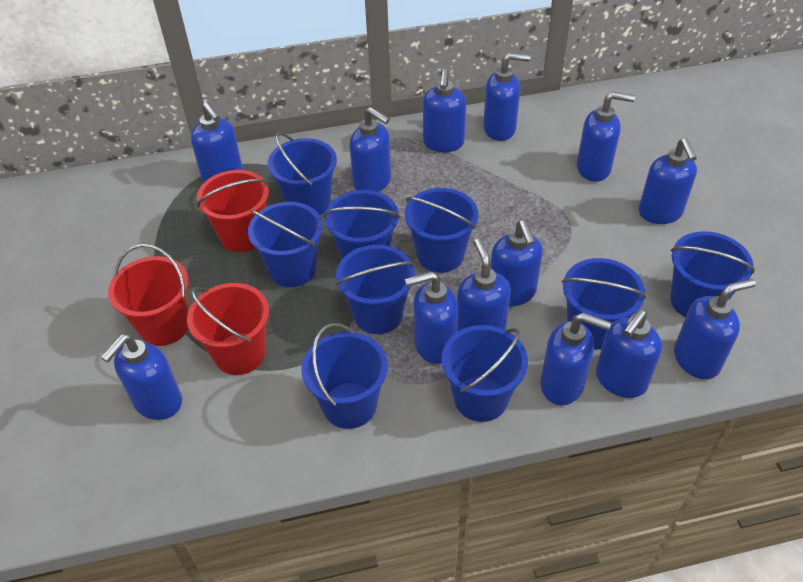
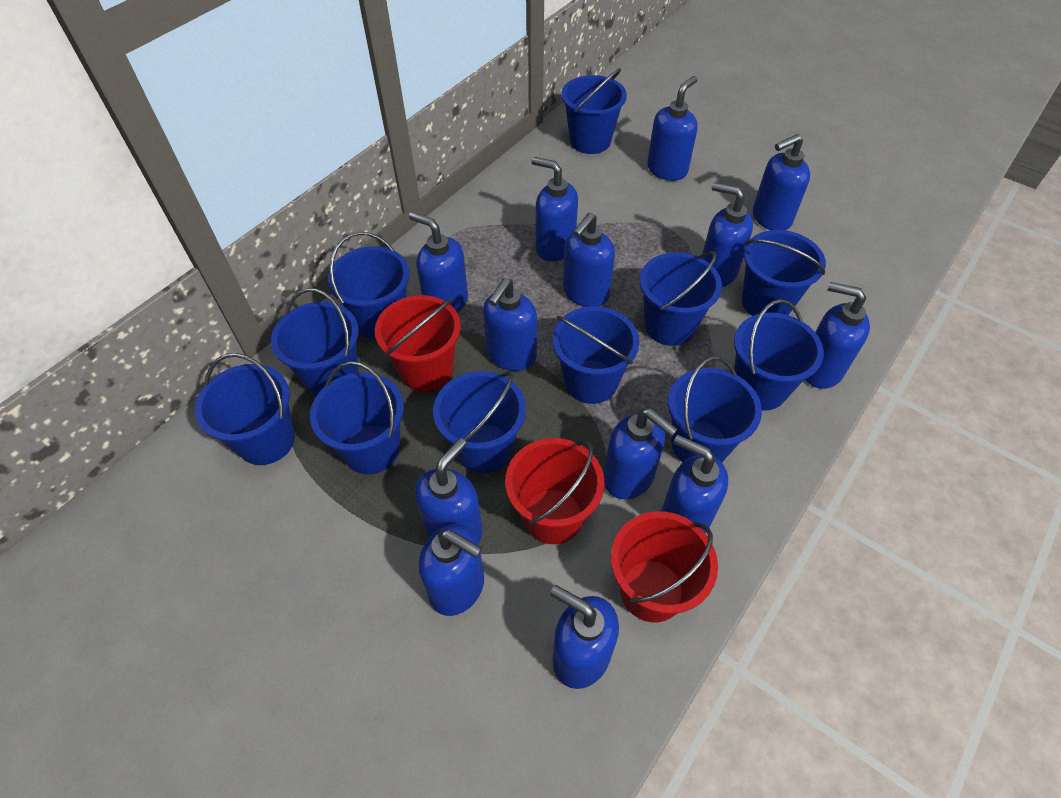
blue bucket: [248,202,323,287] [268,132,337,215] [301,323,388,429] [324,190,400,259] [336,245,415,334] [405,188,478,273] [442,325,528,422] [562,258,646,350] [670,231,755,317] = 9 -> [195,353,295,465] [271,288,359,396] [310,361,404,474] [328,232,410,339] [433,371,526,473] [553,306,639,404] [561,68,627,154] [640,251,722,346] [668,357,762,463] [734,299,824,411] [742,230,826,316] = 11

